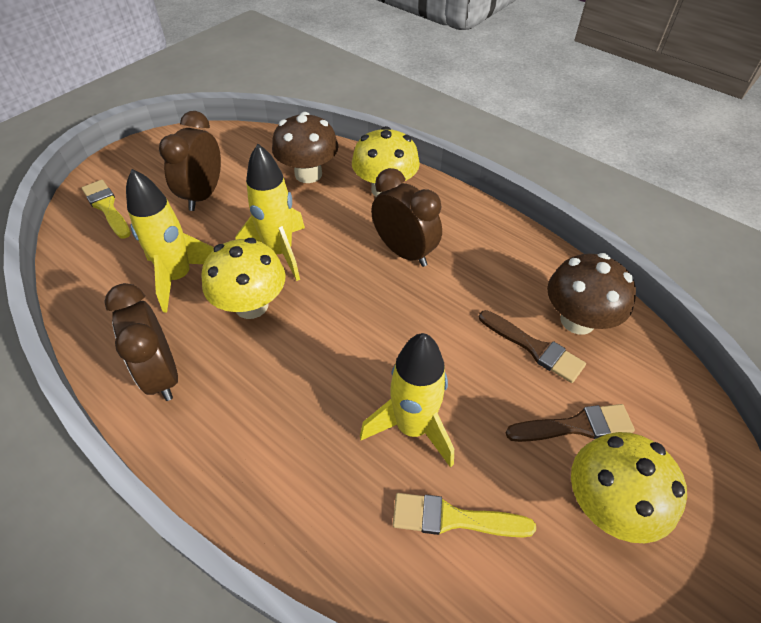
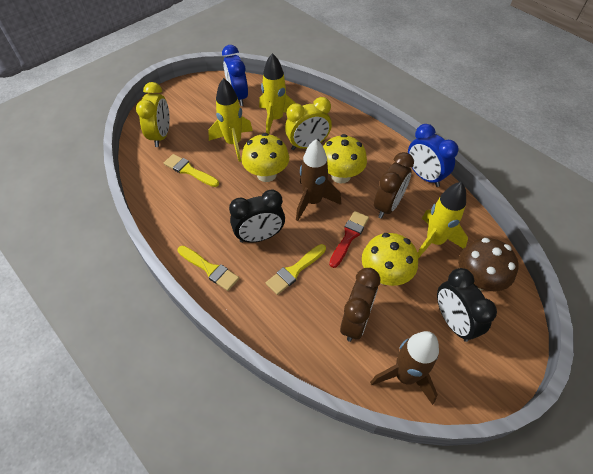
black clock: none = 0 -> [229,190,285,243] [437,268,497,342] = 2
blue clock: none = 0 -> [222,45,248,106] [408,124,458,187] = 2
brown brush: [479,310,586,383] [506,404,635,442] = 2 -> none = 0
brown clock: [104,283,178,401] [159,111,221,211] [371,168,442,267] = 3 -> [340,268,380,342] [374,152,414,219] = 2
brown mushroom: [272,112,338,183] [547,253,636,335] = 2 -> [458,238,518,291] = 1
brown rocket: none = 0 -> [296,139,341,221] [370,331,439,405] = 2
red brush: none = 0 -> [329,211,369,268] = 1
yellow brush: [82,180,131,239] [393,493,536,537] = 2 -> [164,154,219,187] [178,246,239,291] [266,244,326,295] = 3
yellow clock: none = 0 -> [136,82,170,147] [285,97,332,150] = 2

